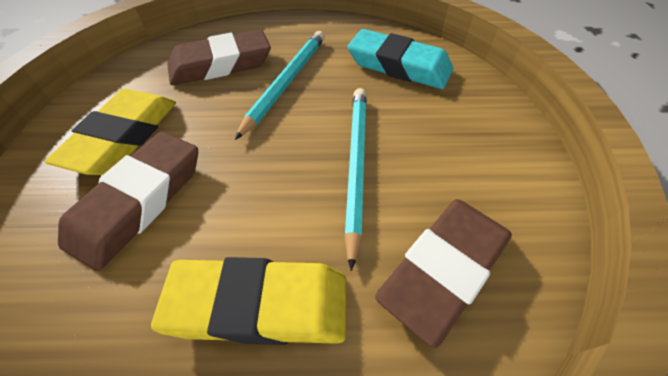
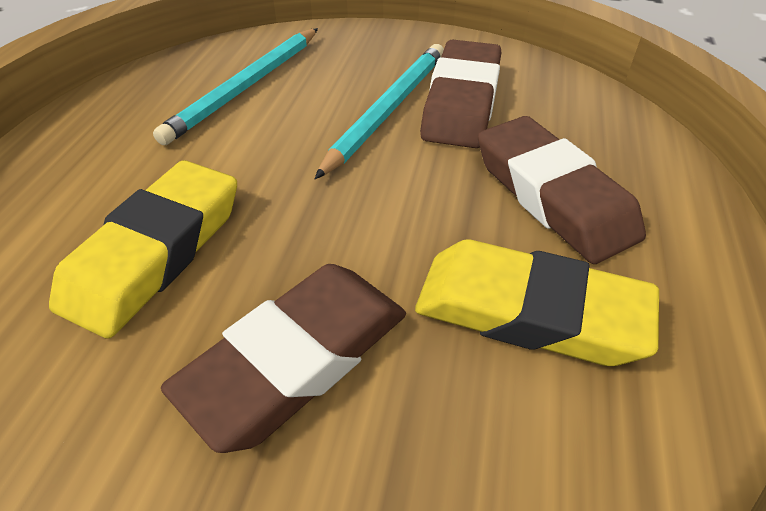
turquoise eraser: [348,29,453,89] = 1 -> none = 0

